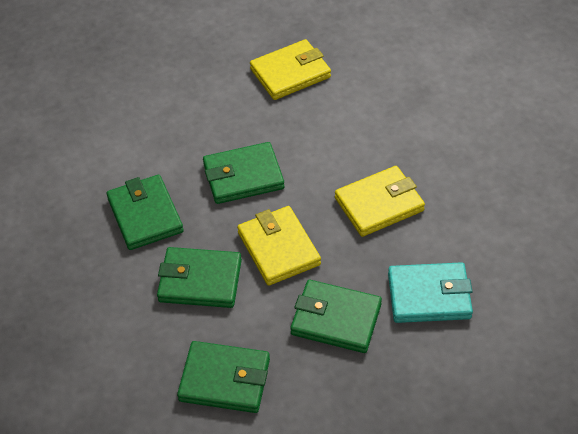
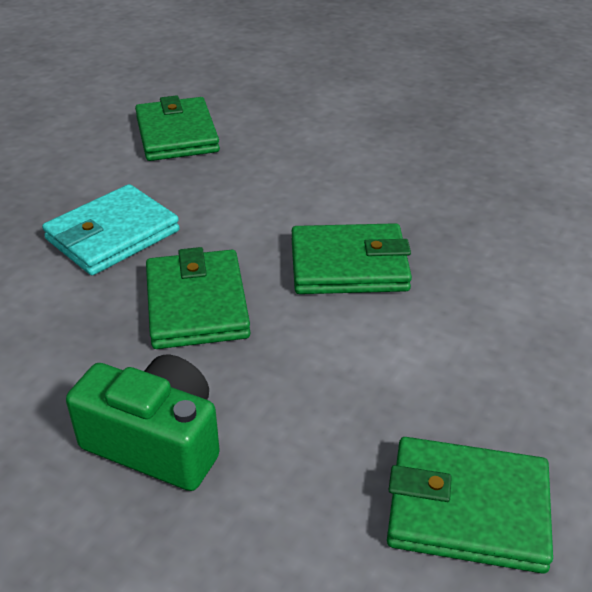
green camera: none = 0 -> [66,355,220,491] = 1
green wallet: [107,175,184,250] [157,247,242,308] [177,341,270,413] [203,142,285,204] [290,280,382,353] = 5 -> [135,95,220,161] [146,247,251,349] [292,223,412,294] [387,437,553,574] = 4
yellow wallet: [237,206,321,286] [250,39,331,100] [335,166,425,237] = 3 -> none = 0

